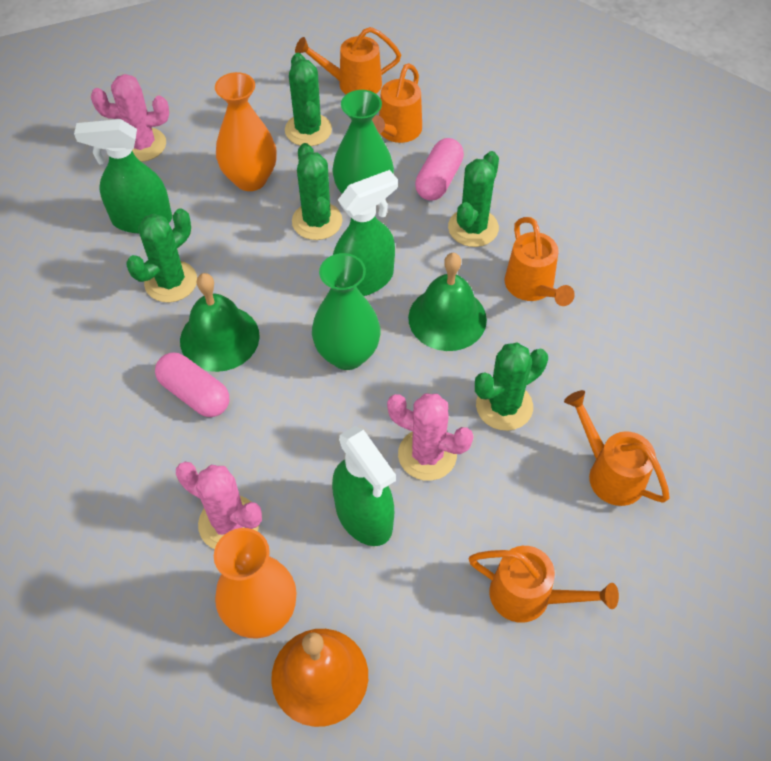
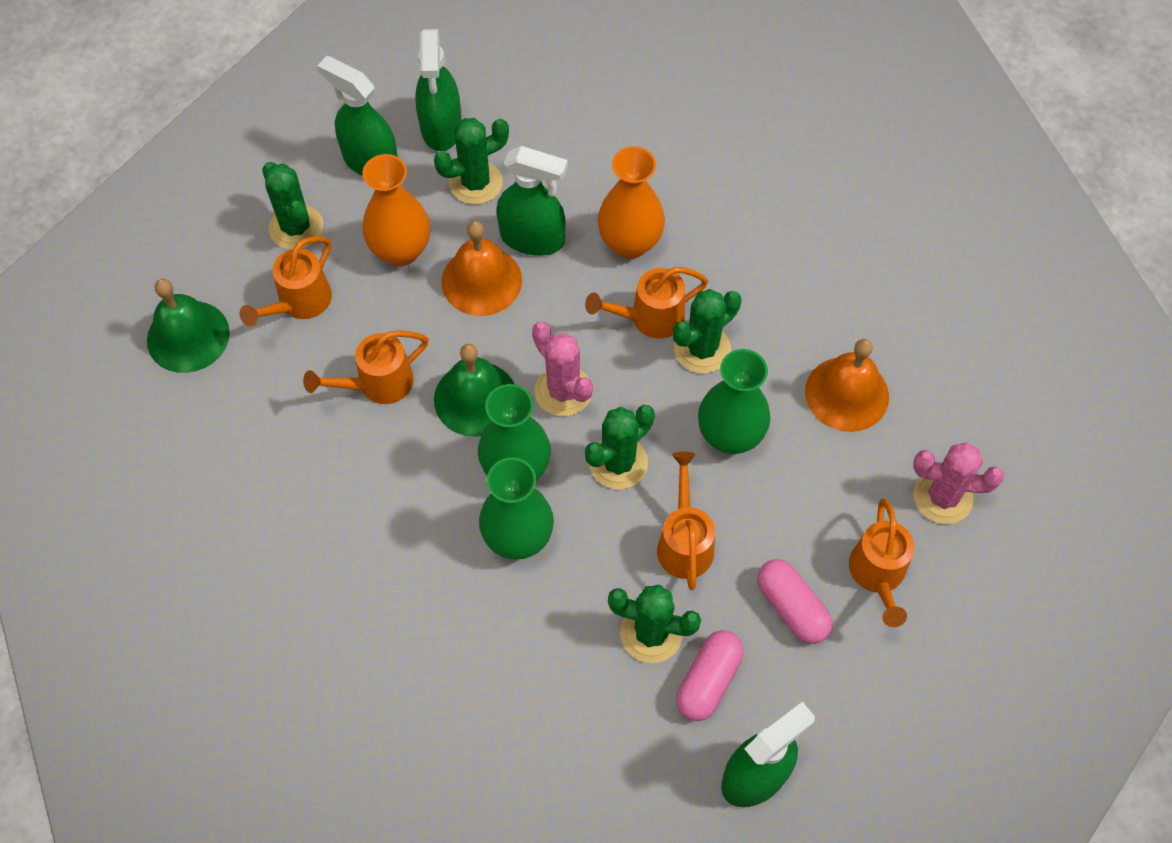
green spray bottle: [74,119,172,233] [332,426,396,546] [333,170,398,296] = 3 -> [317,56,398,176] [415,29,462,151] [496,146,568,256] [721,702,815,807] = 4
green vase: [312,253,380,370] [332,90,394,194] = 2 -> [478,384,551,480] [479,457,554,560] [698,349,770,454] = 3
orange bell: [271,629,368,727] = 1 -> [442,221,522,316] [805,339,889,432] = 2
pink cactus: [91,74,169,162] [176,462,262,549] [387,394,474,481] = 3 -> [532,322,593,416] [913,442,1004,524] = 2

